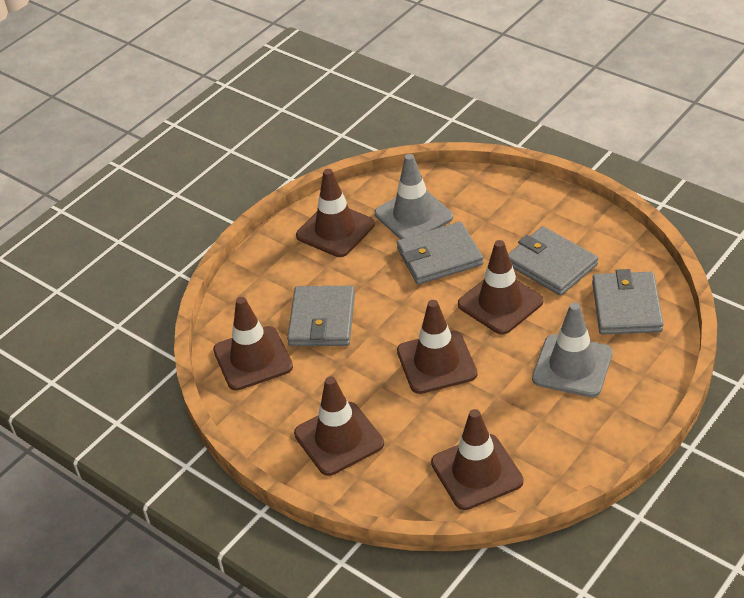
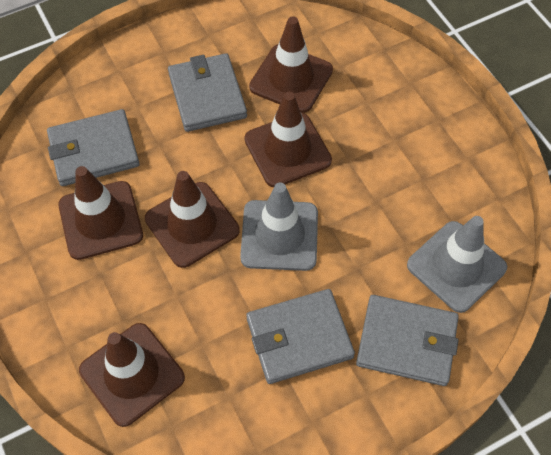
brown traffic cone: [213,297,293,391] [294,376,384,476] [296,169,375,257] [397,300,478,394] [431,409,523,510] [458,240,543,335] = 6 -> [58,166,143,260] [79,323,185,427] [145,171,240,268] [244,92,332,187] [249,16,333,113] = 5

